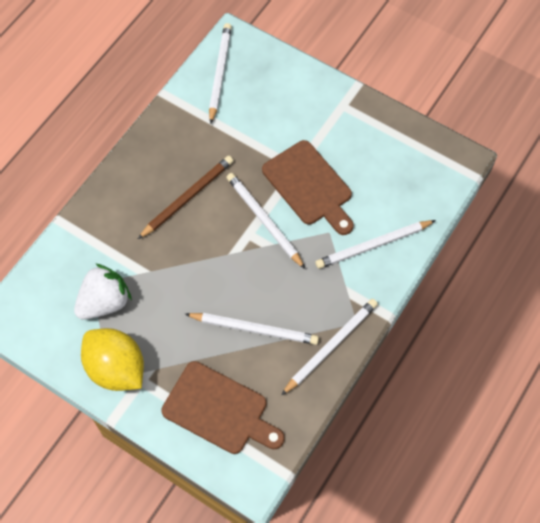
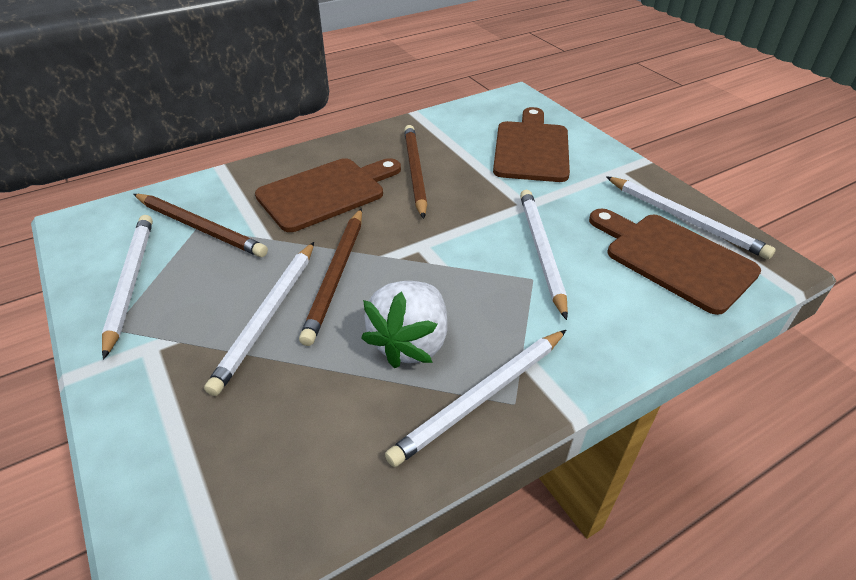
brown cutting board: [161,361,285,454] [262,140,354,235] = 2 -> [255,158,401,232] [493,107,570,182] [589,209,761,315] = 3
brown pencil: [138,156,233,239] = 1 -> [134,194,268,257] [299,208,362,346] [404,125,427,219] = 3
yellow lemon: [81,328,144,391] = 1 -> none = 0

